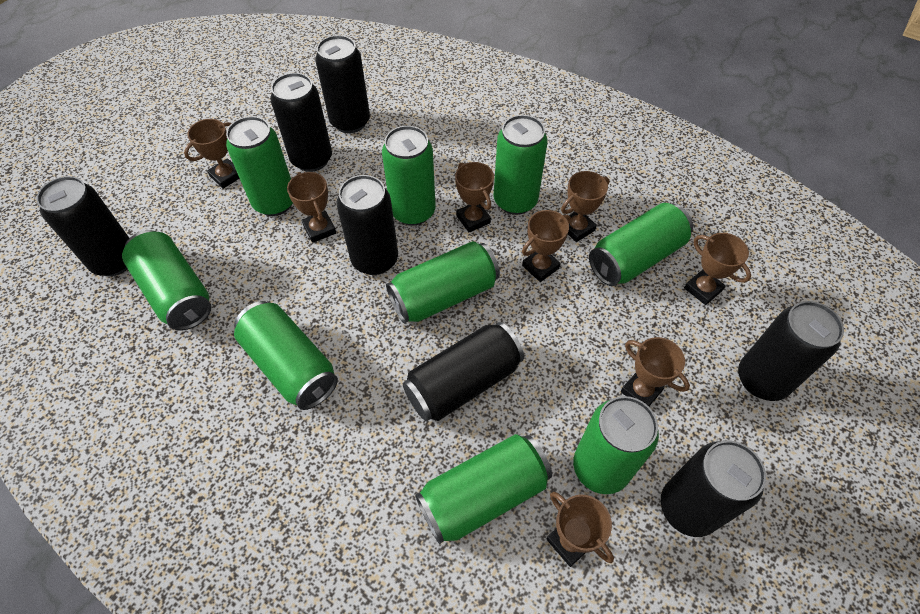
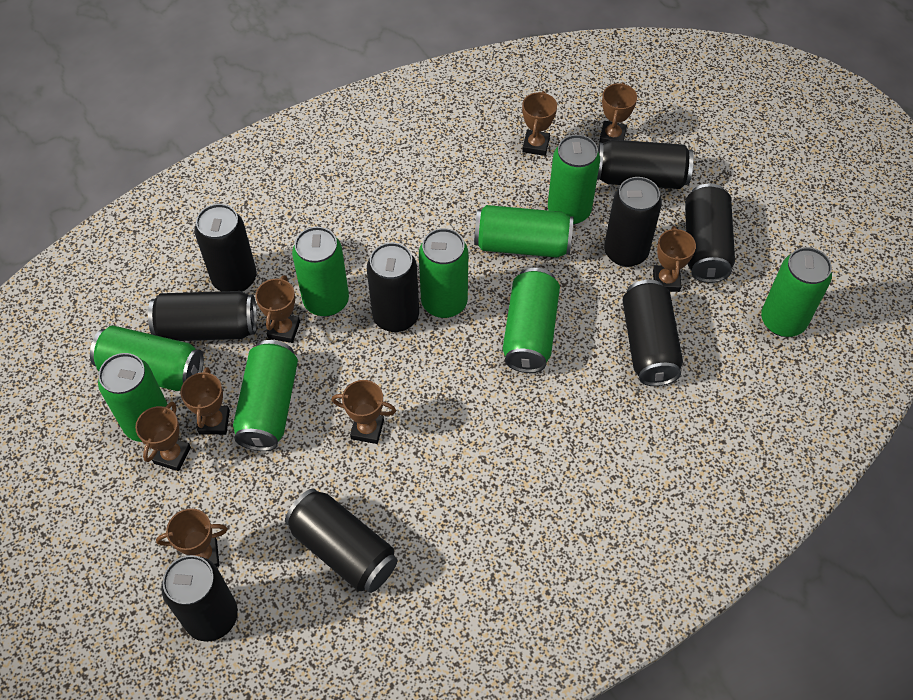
black can: [36,176,129,276] [270,73,332,172] [315,35,370,133] [337,175,398,275] [403,322,524,421] [661,441,766,537] [738,301,844,401] = 7 -> [148,291,257,341] [161,555,238,641] [194,204,257,292] [285,488,397,593] [367,243,419,332] [597,140,693,189] [604,177,662,267] [622,280,683,386] [685,184,735,283] = 9

